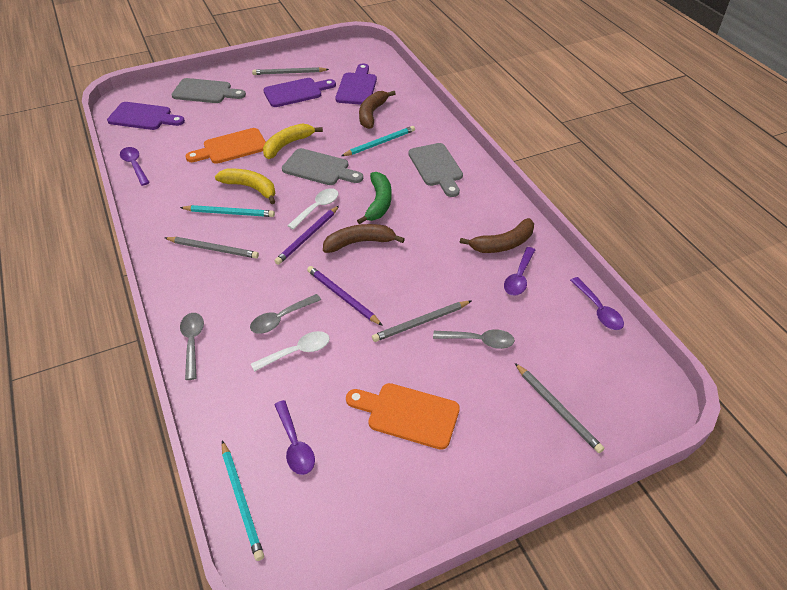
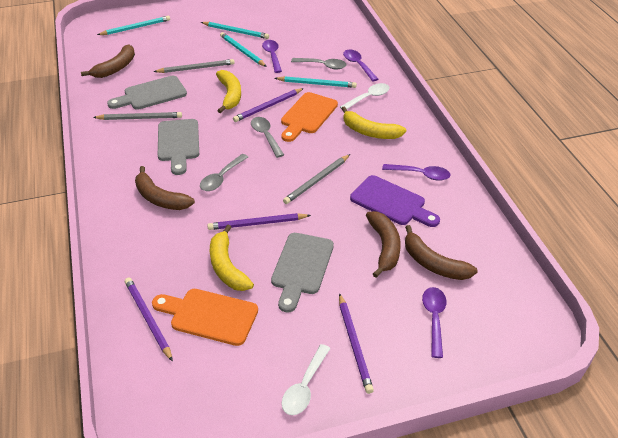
brown banana: [323,224,405,253] [359,91,396,129] [460,218,534,253] = 3 -> [81,44,135,78] [135,166,195,210] [366,211,401,278] [405,225,478,280] = 4
green banana: [357,172,392,224] = 1 -> none = 0
grey pencil: [165,237,259,259] [252,67,329,75] [372,301,471,342] [515,363,604,453] = 4 -> [93,112,182,120] [154,59,235,73] [283,154,350,204] = 3
purple cutting board: [107,102,185,130] [263,78,336,107] [335,64,377,105] = 3 -> [350,175,440,227] = 1
purple pencil: [275,206,339,265] [307,266,383,326] = 2 -> [125,277,173,362] [207,213,311,230] [233,88,304,122] [339,293,374,394] = 4
turquoise pencil: [180,205,275,217] [222,441,264,561] [341,126,415,156] = 3 -> [97,16,170,35] [201,22,269,39] [220,32,267,67] [275,76,357,88] = 4
yellow banana: [215,168,276,204] [263,123,323,159] = 2 -> [210,224,254,291] [216,70,241,113] [341,106,406,139] = 3

